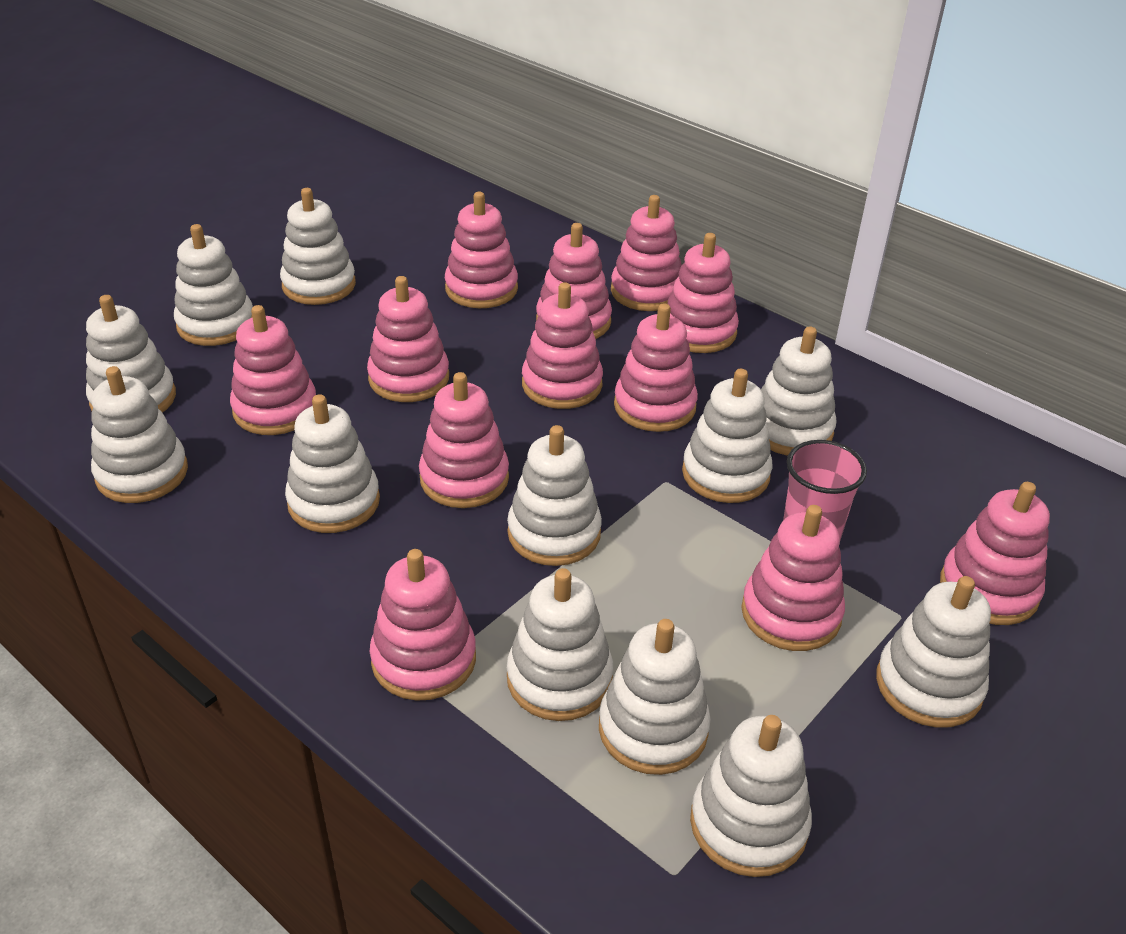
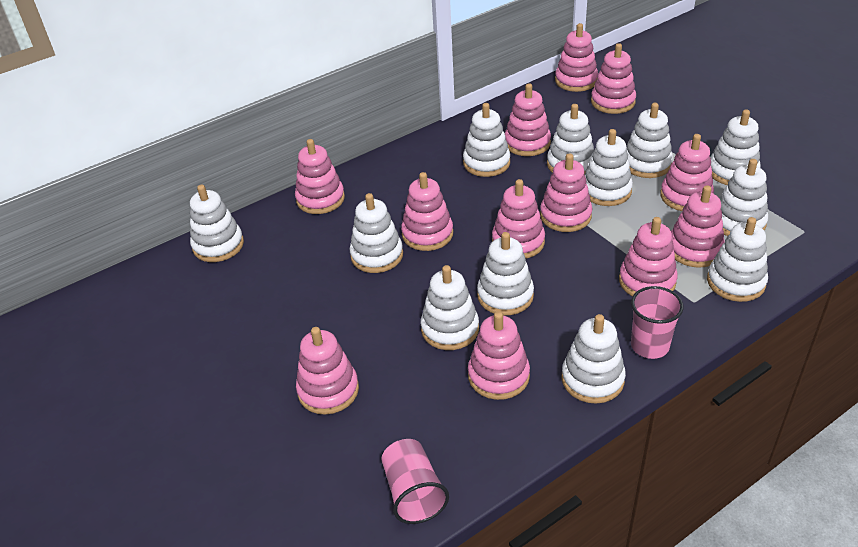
pink cup: [783,440,867,540] = 1 -> [381,439,449,524] [631,286,684,359] = 2

